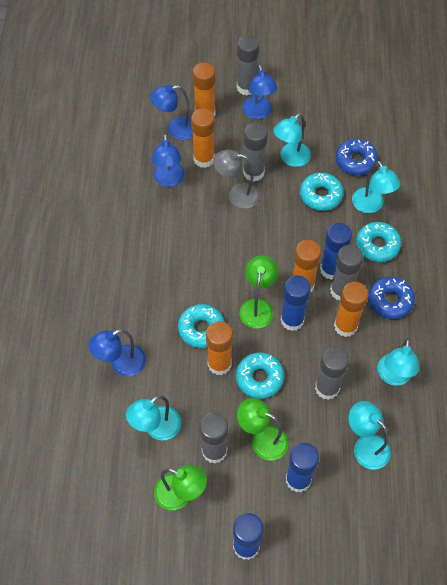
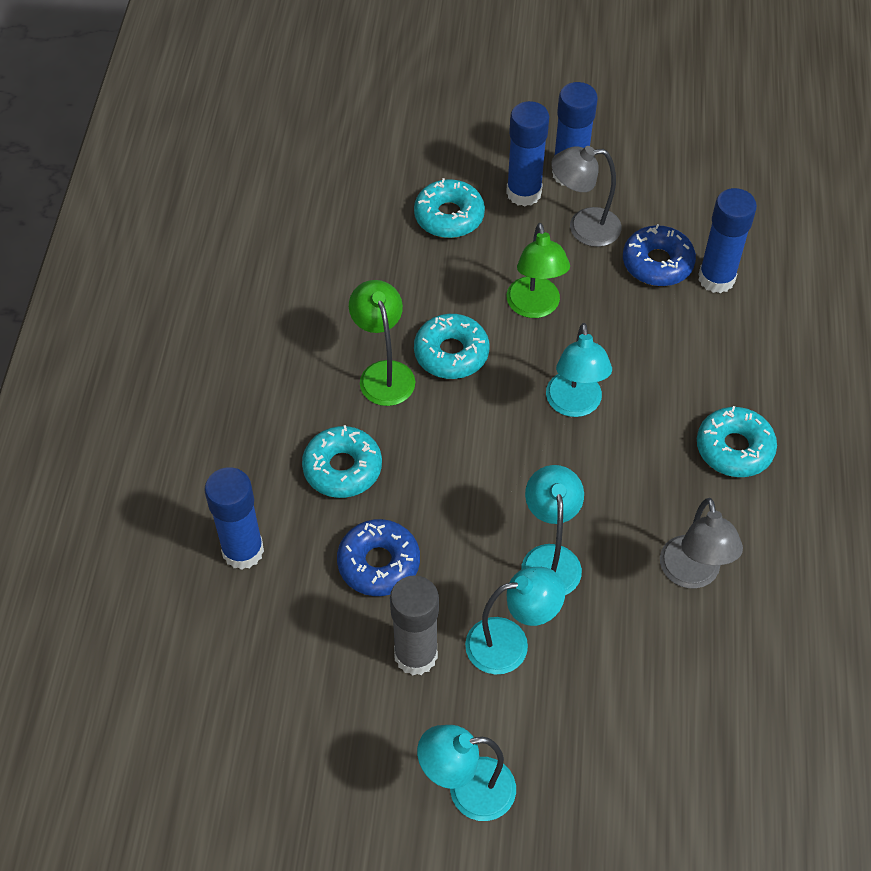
blue lamp: [88,329,146,377] [150,85,193,140] [151,134,185,187] [242,65,278,119] = 4 -> none = 0
green lamp: [154,465,207,510] [237,398,289,461] [240,255,278,329] = 3 -> [349,280,415,406] [507,223,570,318] = 2
grey glue stick: [200,413,228,464] [237,35,259,95] [243,123,268,182] [315,346,349,400] [330,245,363,300] = 5 -> [390,575,439,675] = 1
grey lamp: [213,150,260,209] = 1 -> [551,146,622,247] [660,498,743,588] = 2
orange glue stick: [191,109,215,168] [193,63,215,117] [206,321,233,375] [293,240,321,292] [334,282,368,337] = 5 -> none = 0
turquoise lamp: [126,395,181,440] [273,113,311,167] [348,401,391,470] [352,161,400,213] [378,338,419,386] = 5 -> [417,725,516,821] [465,567,565,675] [521,465,584,595] [546,323,612,417] = 4

